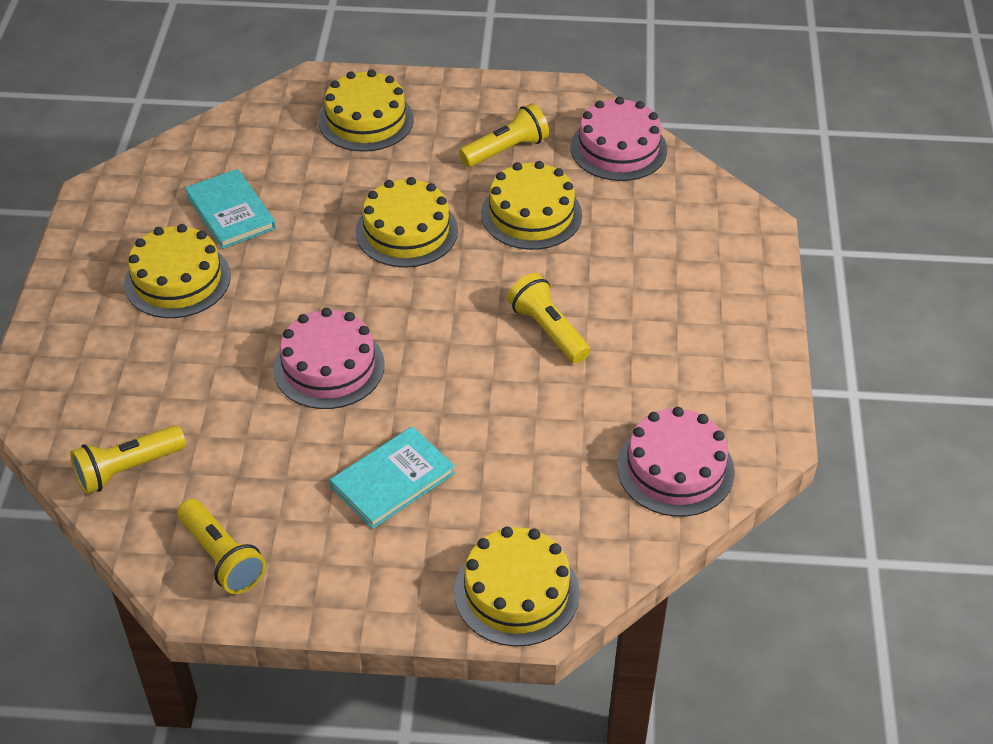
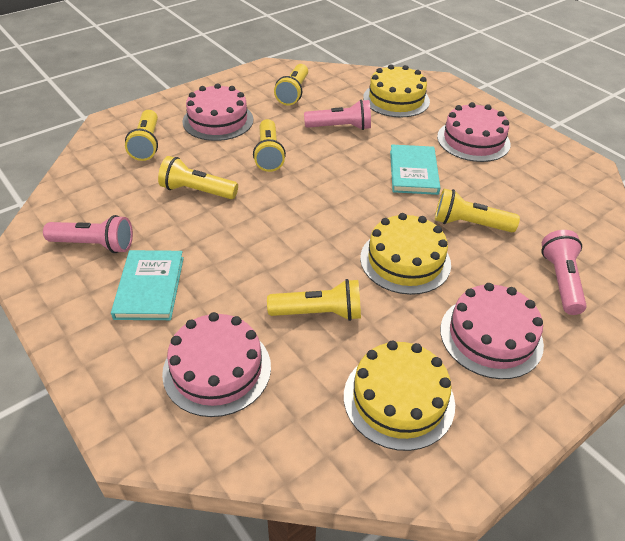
pink cake: [273,308,385,409] [570,97,667,181] [617,407,735,517] = 3 -> [162,312,271,417] [182,83,253,141] [437,102,511,162] [440,283,544,379] = 4
pink flashlight: none = 0 -> [43,215,133,253] [304,99,371,130] [541,230,587,315] = 3
yellow cake: [124,224,231,318] [318,70,414,152] [356,177,458,268] [454,527,580,647] [481,161,582,250] = 5 -> [344,341,455,451] [360,213,451,295] [363,64,430,118] = 3
yellow flashlight: [70,425,186,494] [178,499,266,594] [459,103,549,167] [507,273,590,364] = 4 -> [125,110,158,161] [158,156,238,199] [253,119,286,172] [267,279,361,321] [274,64,308,105] [435,189,520,232] = 6

